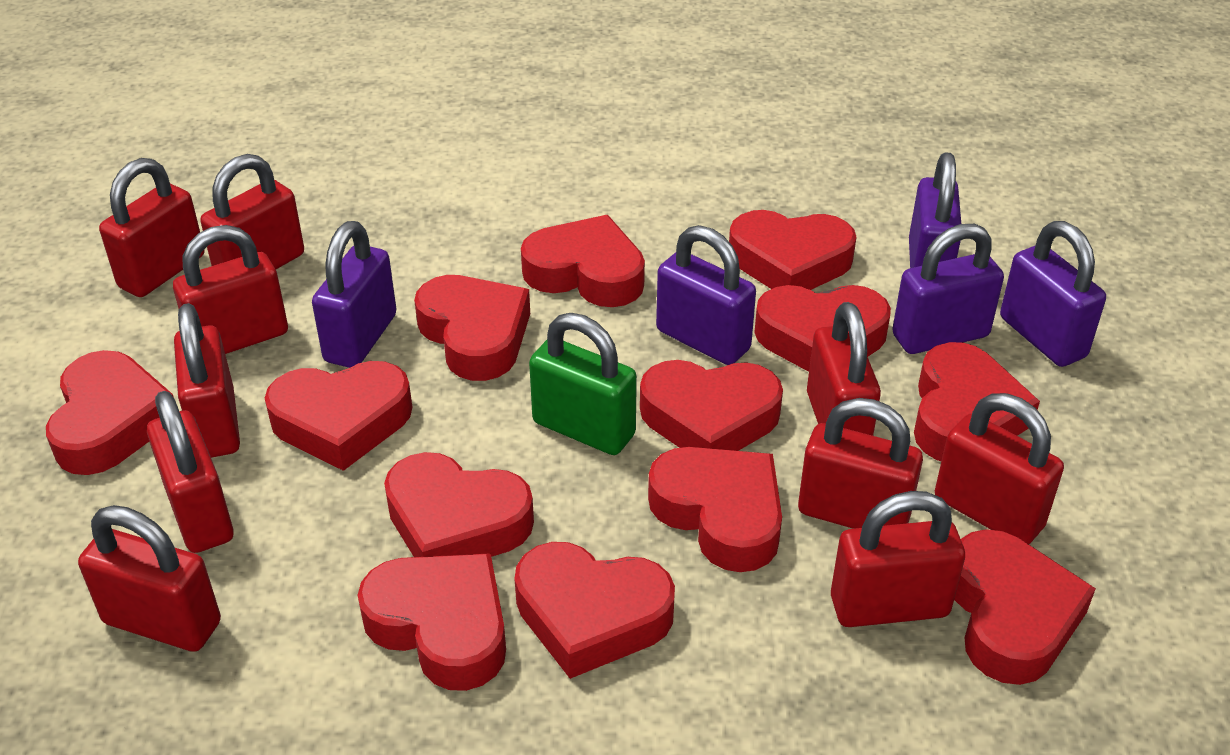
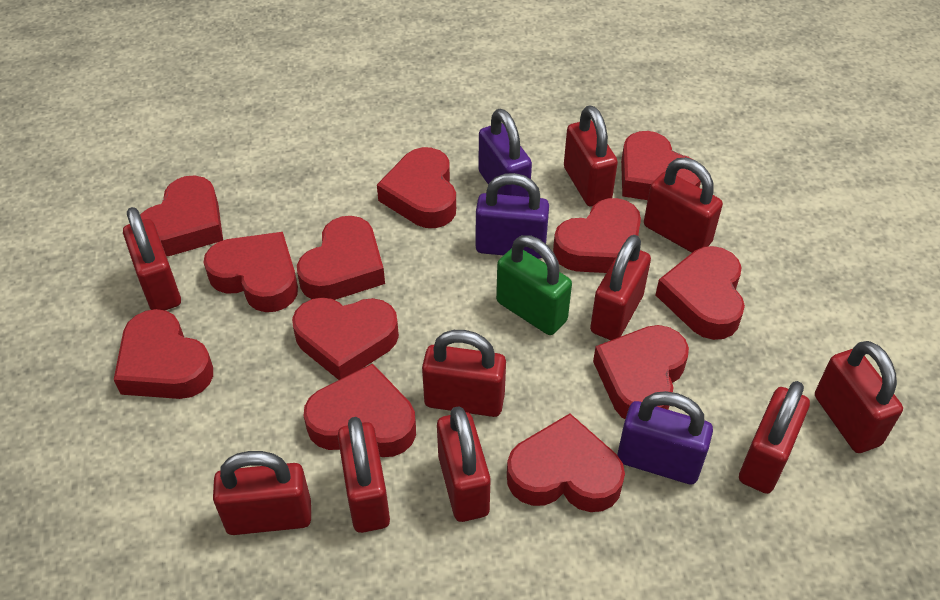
purple padlock: [312,221,396,368] [656,225,756,365] [892,224,1004,354] [909,153,961,268] [1000,221,1106,367] = 5 -> [476,173,549,259] [479,109,532,197] [617,391,713,484] = 3
red heart: [46,350,173,475] [265,361,412,471] [358,553,506,691] [384,452,534,557] [414,275,530,381] [515,542,675,679] [521,215,645,307] [640,360,783,451] [648,447,782,572] [729,210,856,290] [754,285,891,372] [914,342,1040,461] [954,529,1096,685] = 13 -> [114,309,213,399] [140,176,223,256] [203,232,298,312] [292,297,399,380] [297,216,385,300] [304,364,416,457] [377,147,456,228] [507,413,625,512] [553,198,641,273] [593,325,689,419] [621,131,701,200] [656,246,745,340] = 12

